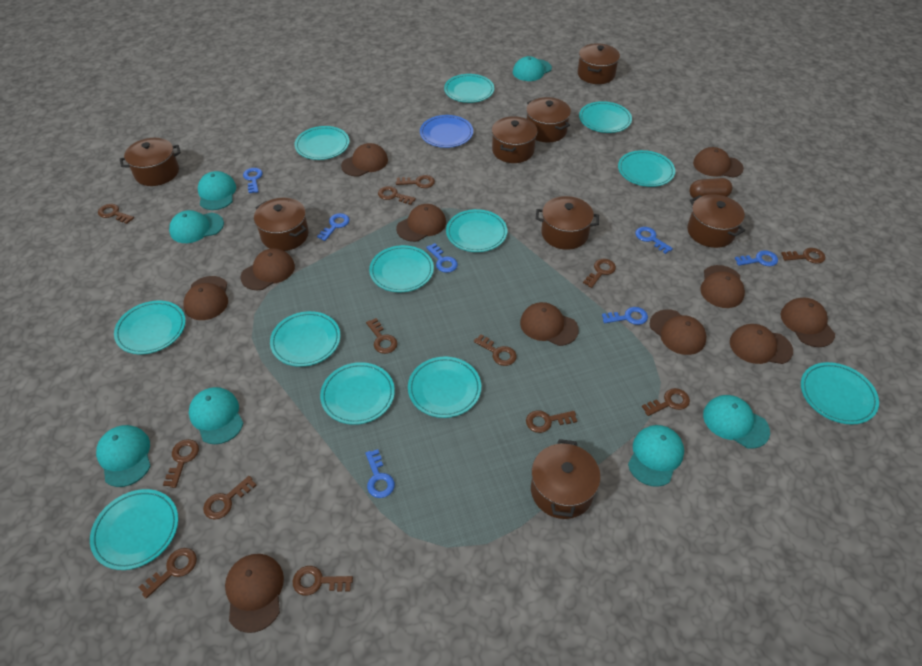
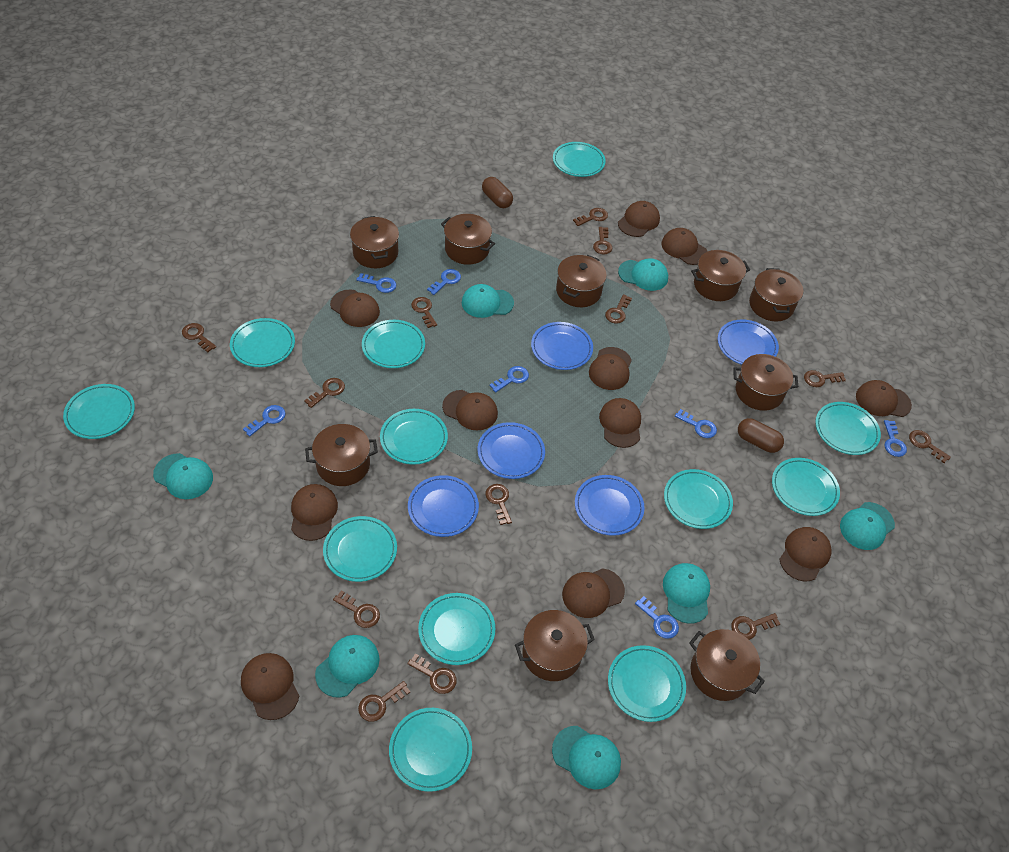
blue plate: [420,115,473,148] = 1 -> [408,475,479,537] [478,422,545,479] [531,322,593,370] [575,475,645,536] [718,319,779,365] = 5
brown capsule: [689,178,732,198] = 1 -> [482,177,513,208] [738,418,784,453] = 2
brown pot: [120,138,181,186] [254,198,309,251] [492,116,537,163] [526,97,571,142] [531,439,601,519] [536,196,599,250] [578,43,620,84] [687,194,745,248] = 8 -> [305,424,378,486] [350,216,399,268] [441,214,495,265] [515,610,595,681] [556,255,607,307] [689,629,765,701] [691,250,750,301] [733,354,798,411] [749,268,803,321] = 9

